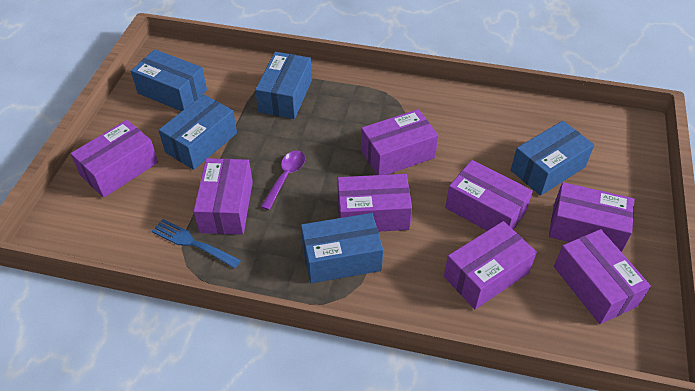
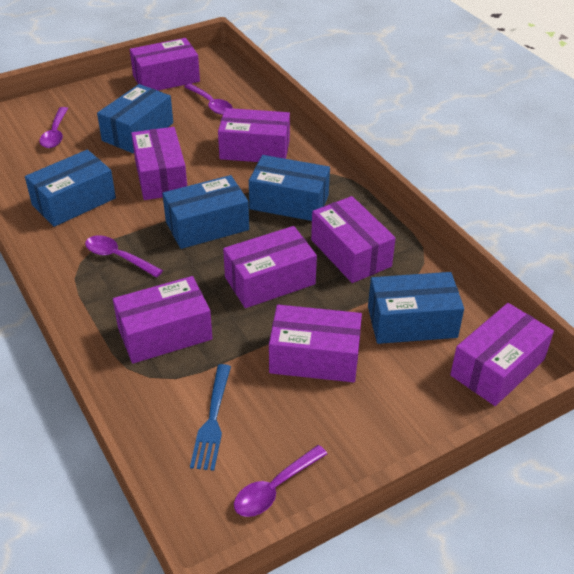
purple spoon: [261,151,305,210] = 1 -> [39,107,68,148] [85,235,163,277] [184,83,233,115] [234,445,327,517] = 4

